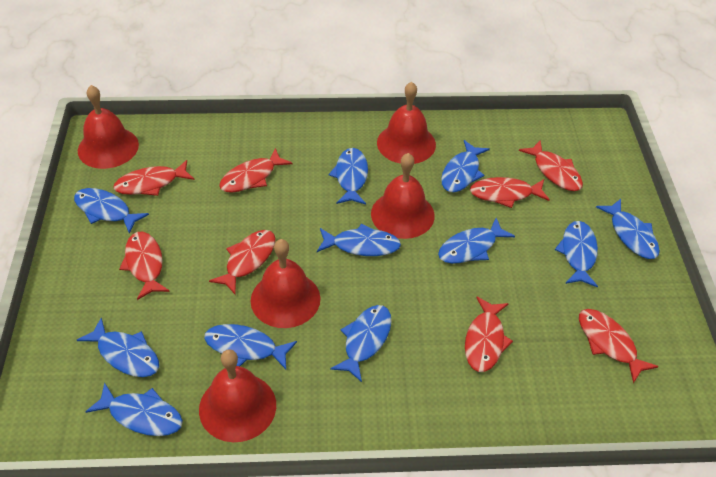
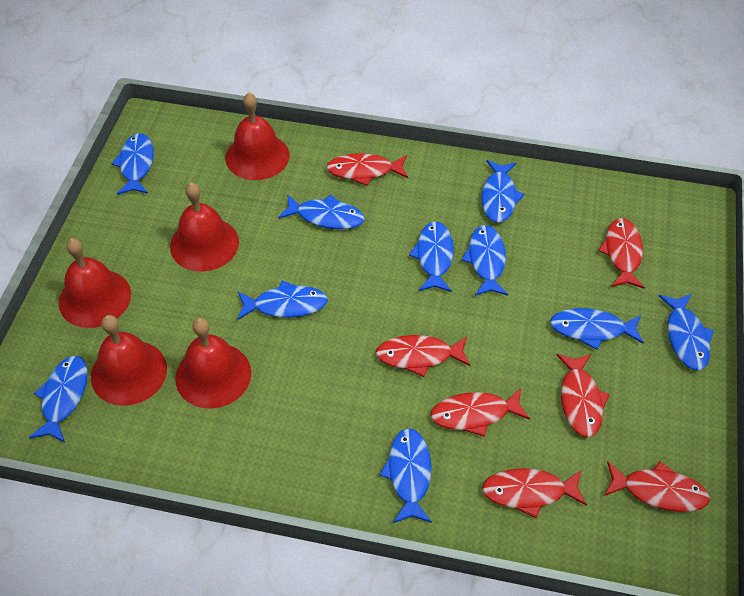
blue fish: [74,188,149,234] [77,318,159,377] [85,382,183,436] [204,324,297,369] [317,224,401,256] [329,148,368,205] [330,305,392,382] [438,218,515,264] [441,140,490,192] [555,221,598,287] [596,199,660,259] = 11 -> [29,356,87,442] [111,133,154,195] [238,280,328,320] [278,194,364,229] [380,428,432,523] [409,221,454,292] [461,225,508,296] [481,160,524,223] [550,308,644,349] [659,293,714,371] = 10
red fish: [113,160,194,196] [119,232,170,300] [209,230,276,294] [219,148,292,193] [465,297,513,372] [470,177,550,208] [519,141,583,191] [579,309,659,384] = 8 -> [326,153,408,186] [376,335,471,377] [430,388,530,437] [482,468,587,518] [557,354,610,438] [598,218,645,289] [604,461,710,512] = 7

